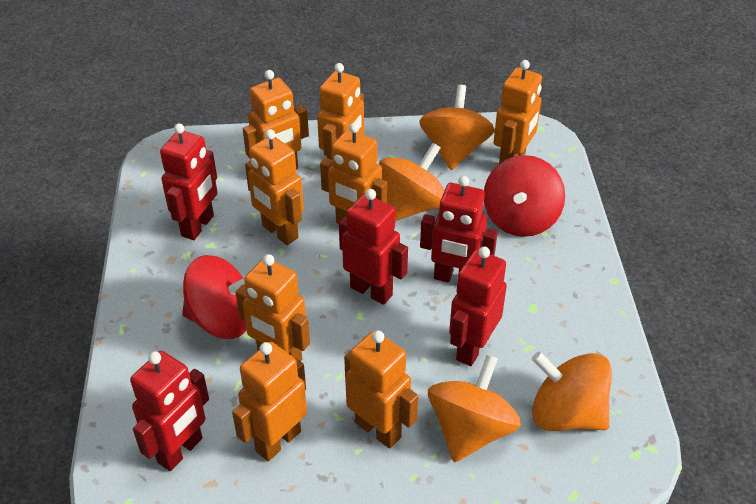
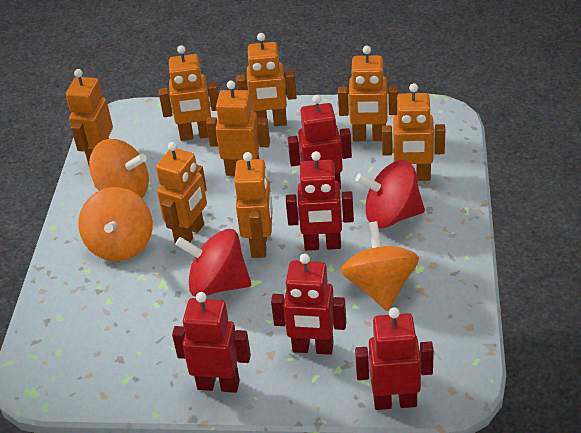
orange spinning top: [379,143,445,221] [419,85,495,170] [428,355,521,462] [532,351,612,431] = 4 -> [78,187,153,261] [89,139,149,198] [341,221,419,311] = 3

